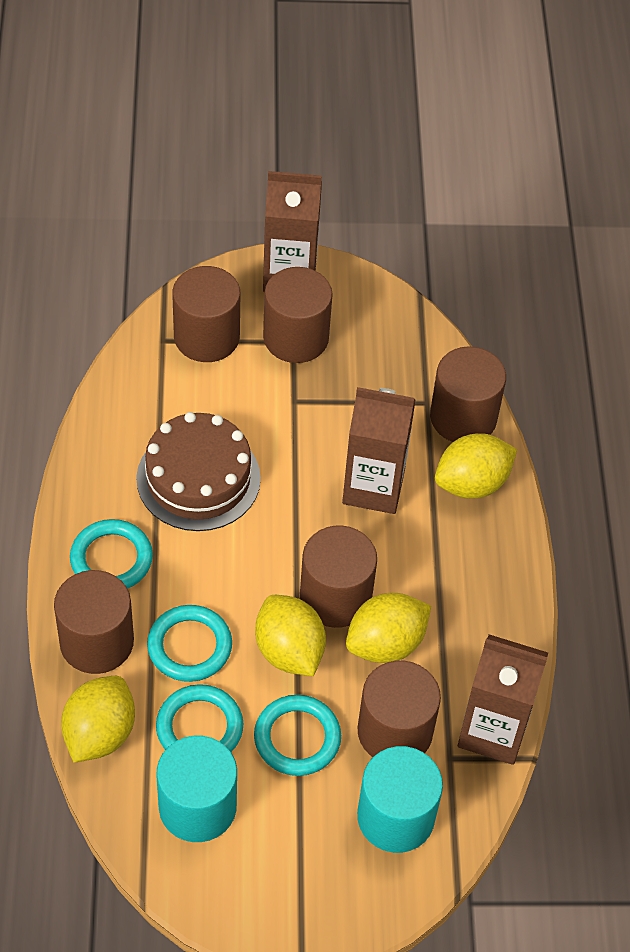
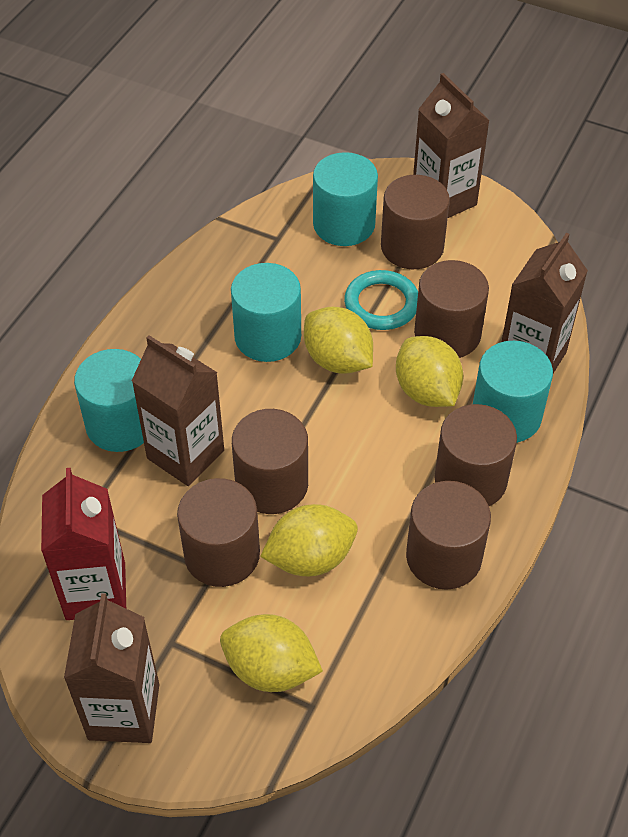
brown cake: [136,412,261,531] = 1 -> none = 0
brown carton: [263,171,322,292] [342,387,416,514] [458,634,548,765] = 3 -> [64,593,160,743] [132,335,224,486] [413,73,490,218] [502,233,588,373] = 4
red carton: none = 0 -> [41,468,126,620] = 1
turquoise cylinder: [156,736,237,842] [357,746,443,853] = 2 -> [74,349,144,452] [231,263,301,362] [313,152,378,246] [473,341,553,443] = 4
turquoise ring: [70,519,153,589] [147,605,232,682] [156,684,243,752] [254,695,341,776] = 4 -> [344,270,418,330] = 1

